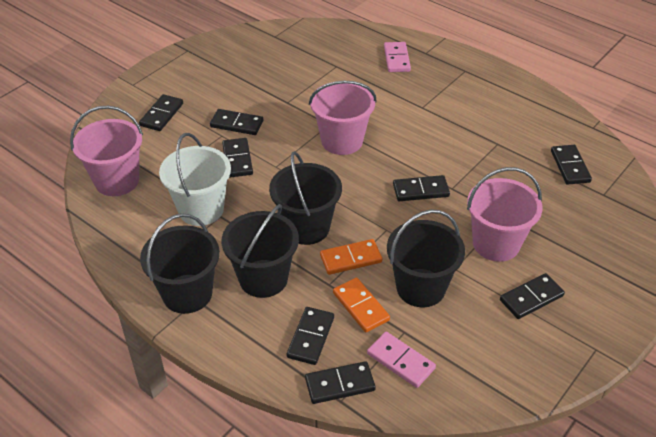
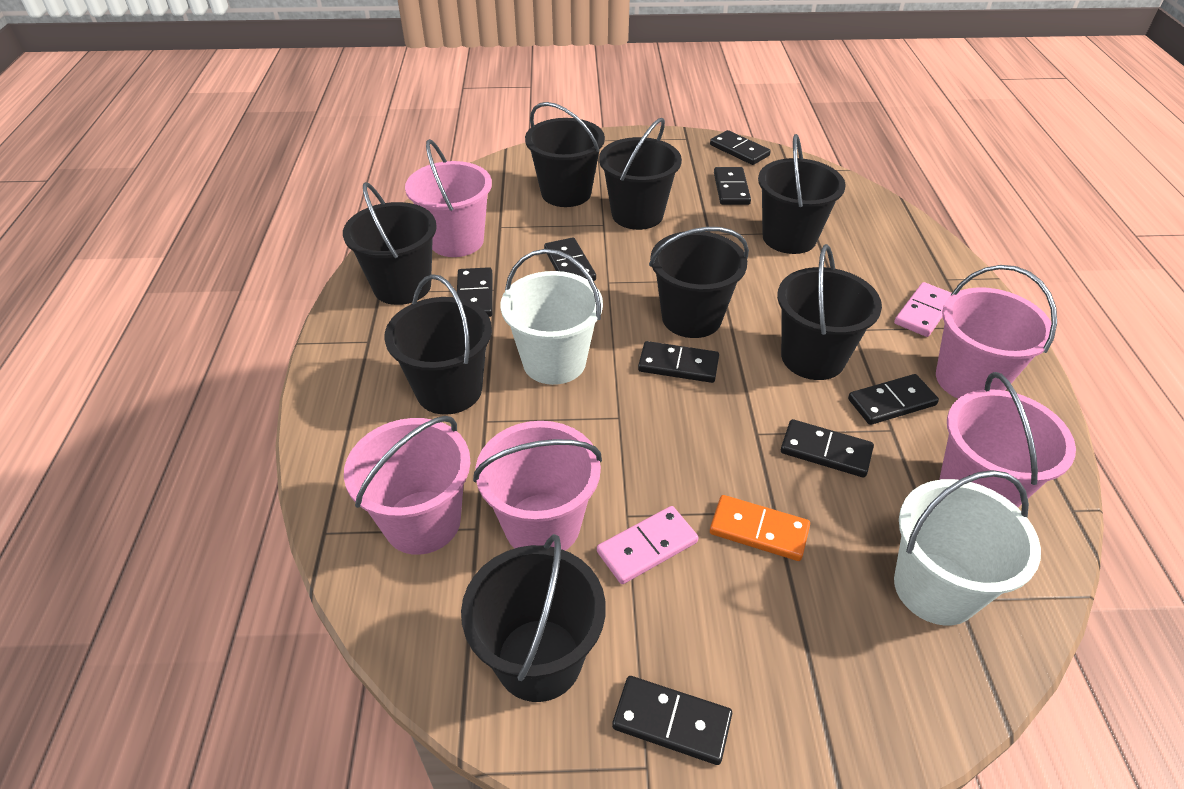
black bucket: [140,213,220,314] [221,204,299,298] [269,151,342,245] [387,209,465,307] = 4 -> [343,182,437,305] [384,274,492,415] [461,534,606,702] [525,102,605,207] [599,118,682,230] [649,227,749,338] [758,134,846,254] [777,244,882,380] = 8
orange domino: [320,239,382,275] [333,277,390,332] = 2 -> [710,495,810,561] = 1
pink bucket: [70,106,143,196] [309,81,377,155] [467,167,543,262] = 3 -> [344,416,470,555] [405,139,492,257] [473,421,602,551] [936,265,1057,399] [939,372,1076,507] = 5
white bucket: [159,133,231,226] = 1 -> [500,249,603,385] [894,470,1041,626] = 2

